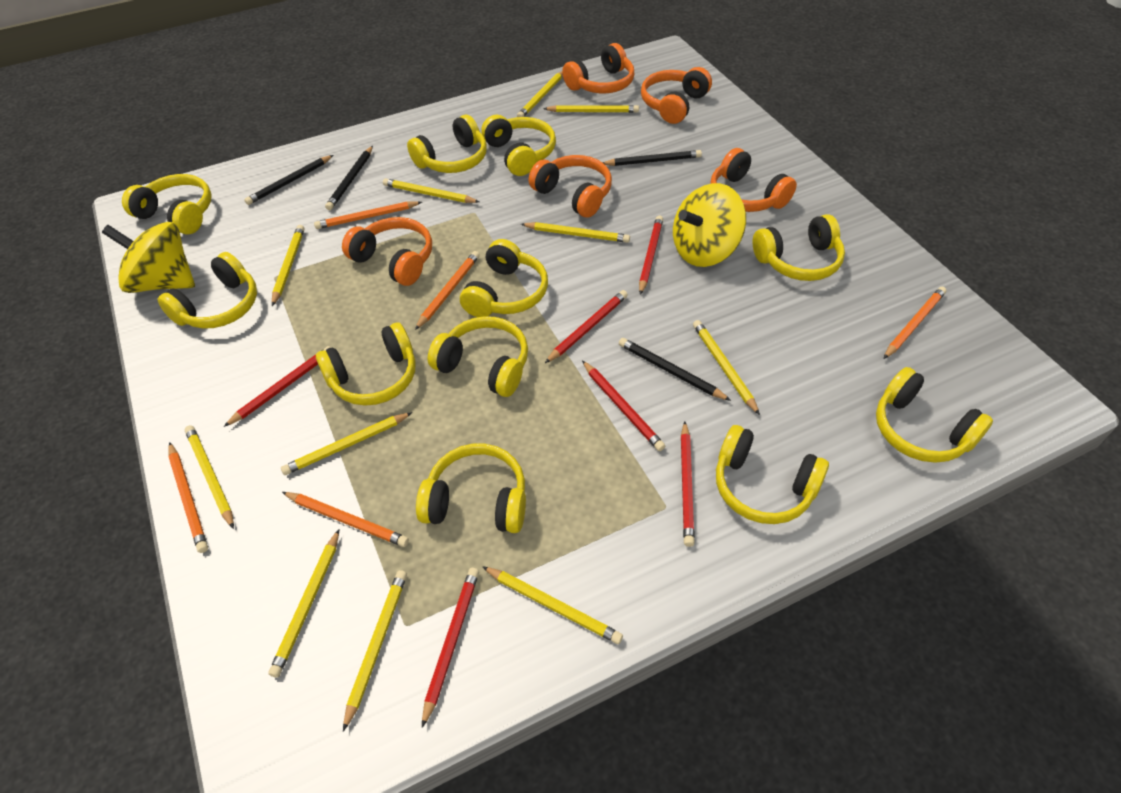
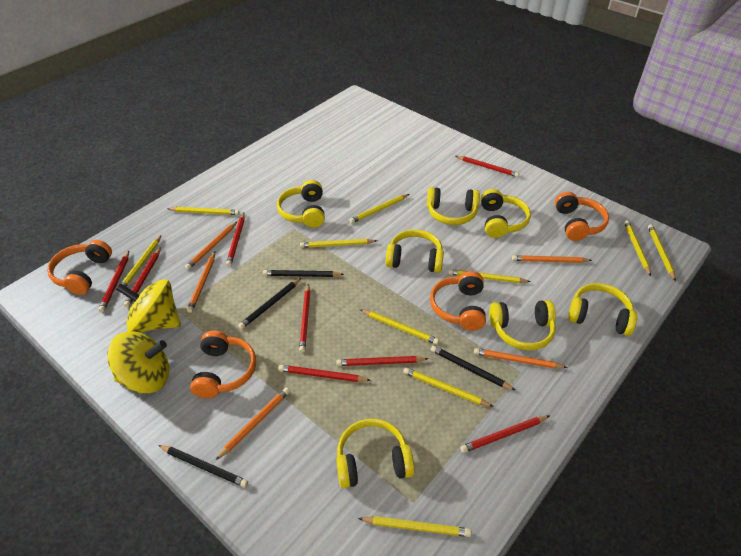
orange headphones: [342,217,432,286] [529,155,612,218] [562,43,635,93] [641,67,712,124] [710,148,797,212] = 5 -> [47,240,112,295] [190,330,256,398] [430,271,486,331] [555,192,609,241] = 4
red pencil: [224,346,331,427] [422,568,479,728] [545,290,628,363] [582,361,665,451] [639,216,663,295] [681,422,695,547] = 6 -> [98,251,129,312] [124,247,161,307] [226,213,245,266] [278,365,371,382] [299,284,310,353] [336,356,428,366] [456,156,520,177] [460,416,549,453] = 8
yellow headphones: [122,174,212,234] [157,252,257,328] [316,322,415,406] [407,115,487,173] [416,444,526,533] [428,316,528,397] [460,239,548,317] [481,115,556,176] [716,425,829,524] [753,214,845,281] [876,367,993,463] = 11 -> [277,180,325,228] [336,419,414,488] [386,229,444,273] [427,187,480,225] [481,189,531,238] [489,300,556,351] [568,283,637,336] = 7
yellow pencil: [185,425,234,529] [268,529,339,677] [272,225,305,306] [281,412,412,475] [343,570,407,732] [383,178,479,203] [482,566,623,644] [517,71,563,117] [521,222,630,243] [543,105,639,113] [693,320,760,415] = 11 -> [121,236,161,287] [168,207,239,215] [300,239,377,248] [349,194,409,223] [358,516,471,537] [360,309,439,345] [403,367,494,407] [448,269,531,283] [624,220,651,276] [648,224,676,281] = 10

